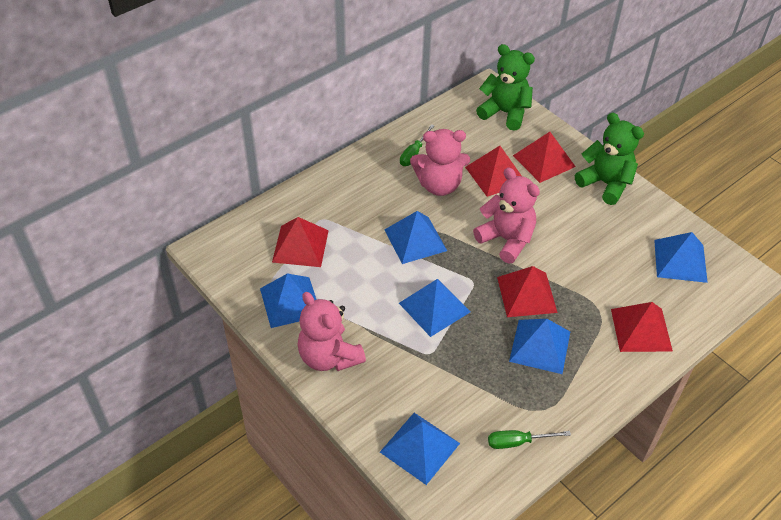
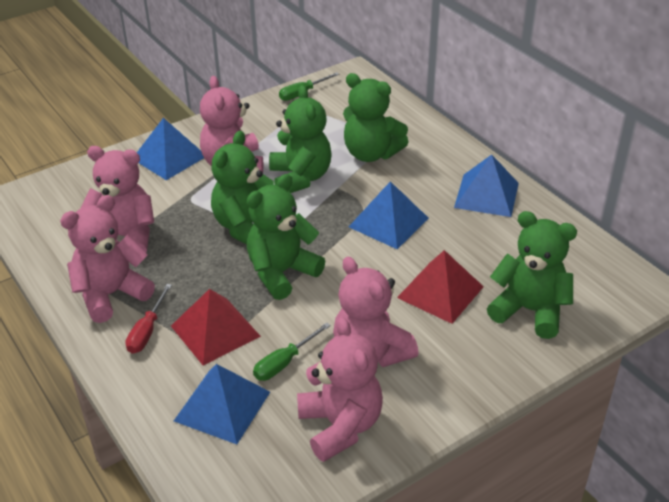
blue pyramid: [260,273,317,328] [380,413,460,485] [384,211,447,264] [399,279,470,337] [509,319,570,374] [654,232,708,283] = 6 -> [137,118,204,180] [174,364,270,444] [349,181,429,249] [454,155,519,217] = 4
green teddy bear: [476,44,535,131] [575,113,644,205] = 2 -> [211,131,274,245] [247,174,325,300] [269,85,332,193] [343,73,409,162] [487,211,577,339] = 5
pink teddy bear: [298,292,366,371] [410,129,470,196] [473,167,540,264] = 3 -> [60,195,155,323] [81,146,154,253] [200,76,263,172] [297,317,383,462] [333,256,419,367] = 5
red pyramid: [272,217,329,267] [465,146,522,197] [497,266,558,317] [513,132,576,183] [611,302,673,352] = 5 -> [171,289,261,366] [397,250,484,324] = 2
red screwdriver: none = 0 -> [125,284,172,354] = 1

